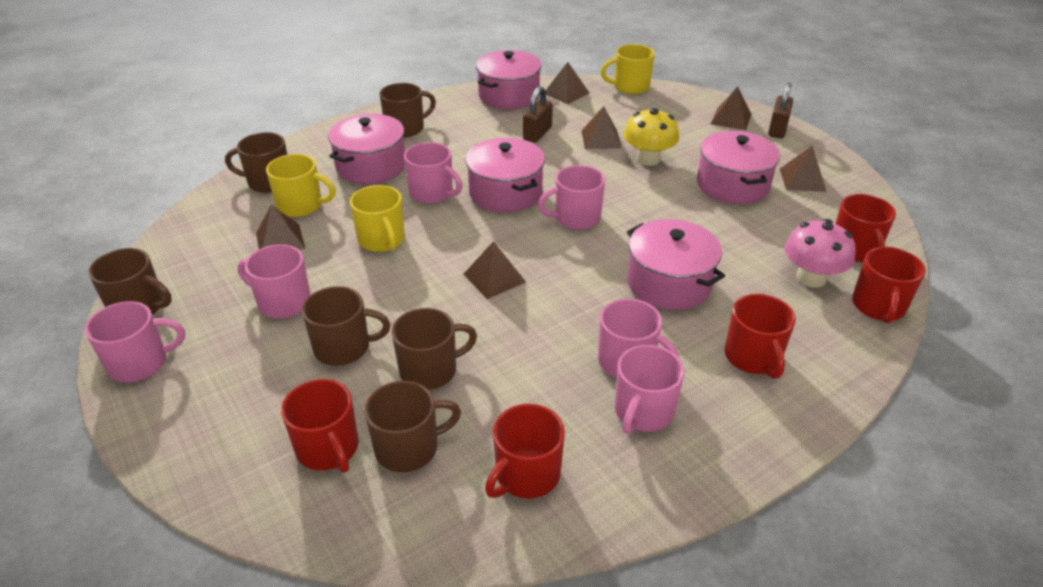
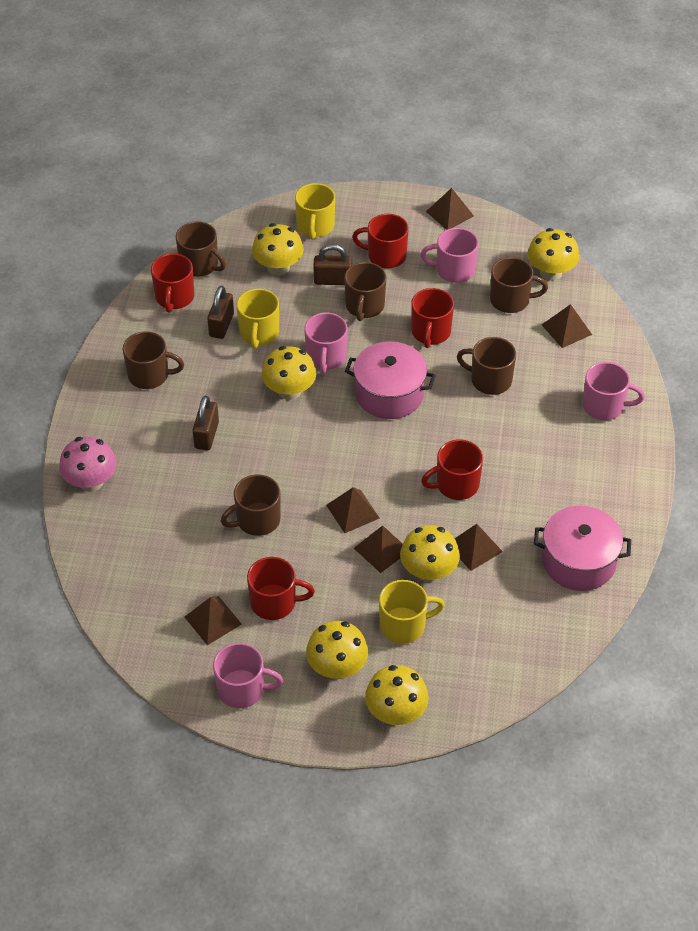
brown padlock: [523,86,553,142] [768,82,793,138] = 2 -> [193,396,219,450] [207,286,234,339] [313,244,352,285] = 3
pink mug: [85,301,185,382] [238,244,311,318] [404,142,462,204] [538,165,605,230] [598,299,679,377] [615,345,684,434] = 6 -> [213,643,283,708] [304,312,348,374] [420,228,479,283] [583,362,645,420] = 4
pink pot: [328,114,405,184] [466,138,545,213] [476,50,542,109] [627,219,725,310] [697,131,780,204] = 5 -> [345,341,436,419] [534,506,631,591] = 2
yellow mushroom: [623,108,679,166] = 1 -> [252,223,304,276] [262,346,316,400] [306,621,368,679] [365,665,429,725] [400,525,460,582] [527,228,579,281] = 6

